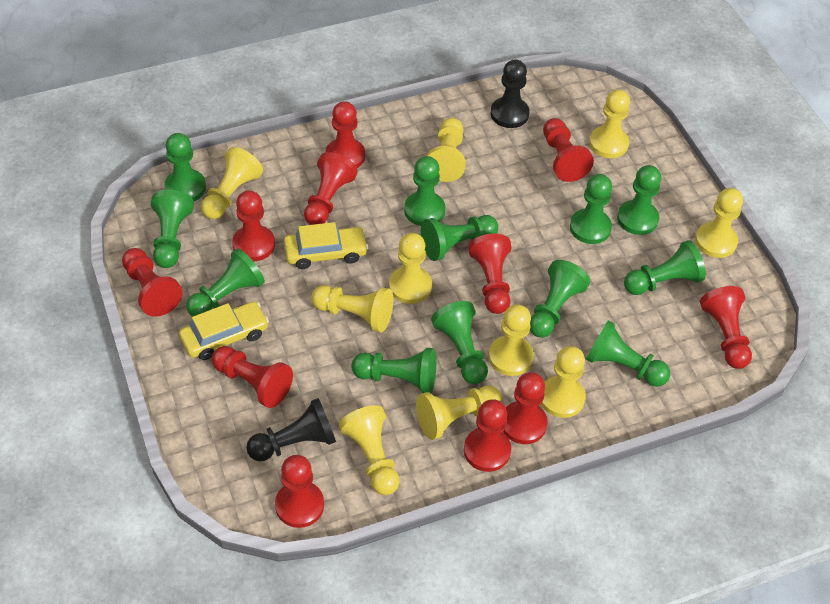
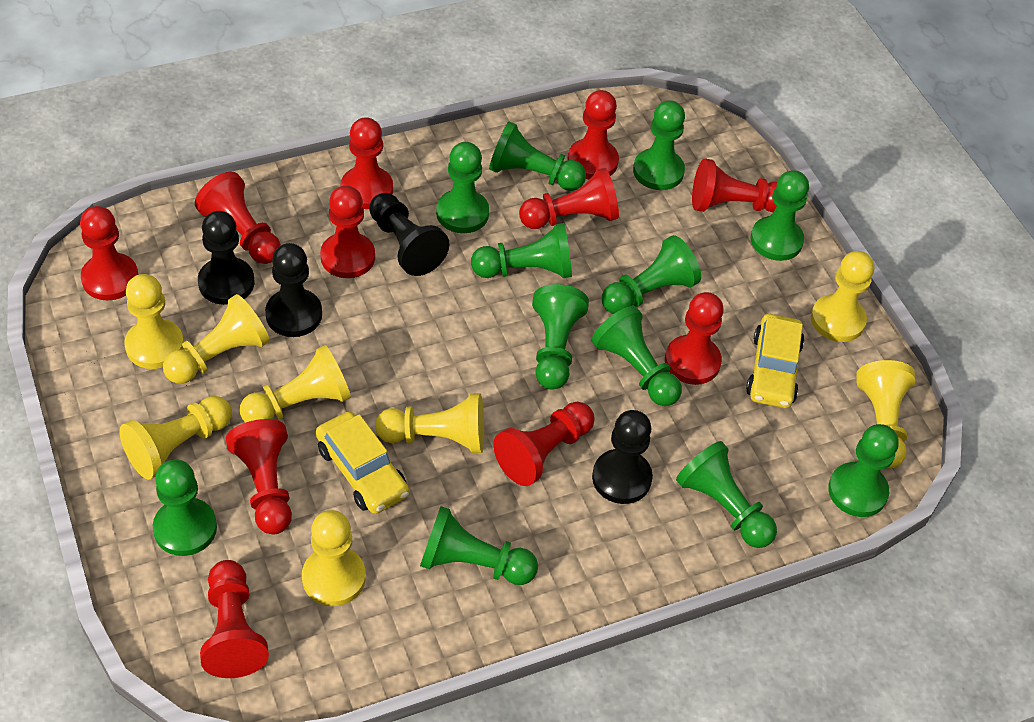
black pawn: [246,398,336,461] [491,59,529,128] = 2 -> [198,211,254,305] [265,243,322,337] [369,193,449,276] [592,410,653,504] = 4
yellow pawn: [201,147,263,219] [311,285,393,332] [339,405,400,495] [389,233,432,304] [416,386,502,440] [427,118,466,182] [489,304,534,376] [541,346,586,418] [589,89,630,158] [695,188,743,258] = 10 -> [120,396,232,480] [124,274,184,369] [163,294,270,384] [240,345,351,423] [302,510,366,606] [375,393,484,453] [811,251,874,342] [856,360,915,469] = 8

